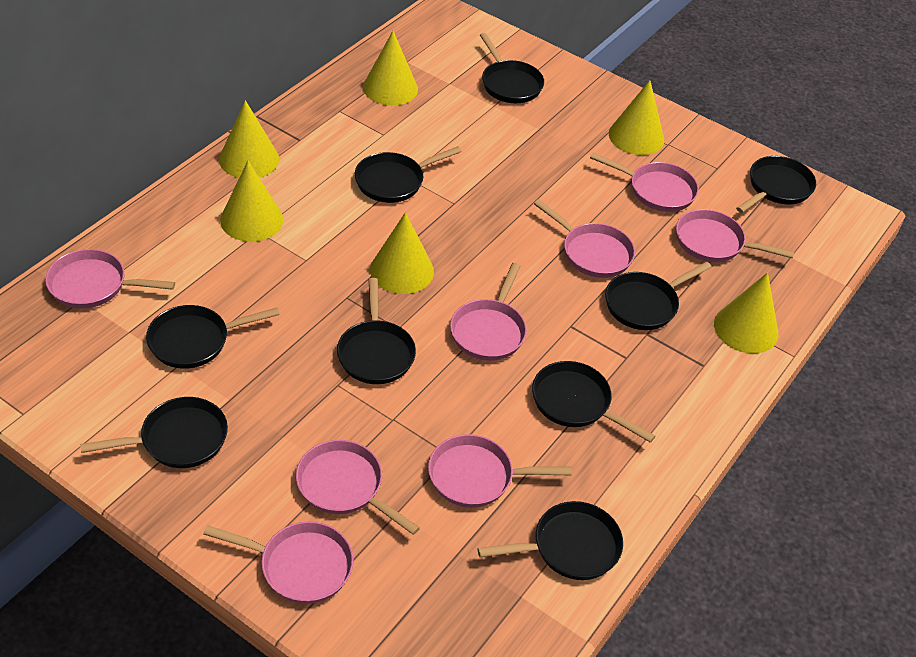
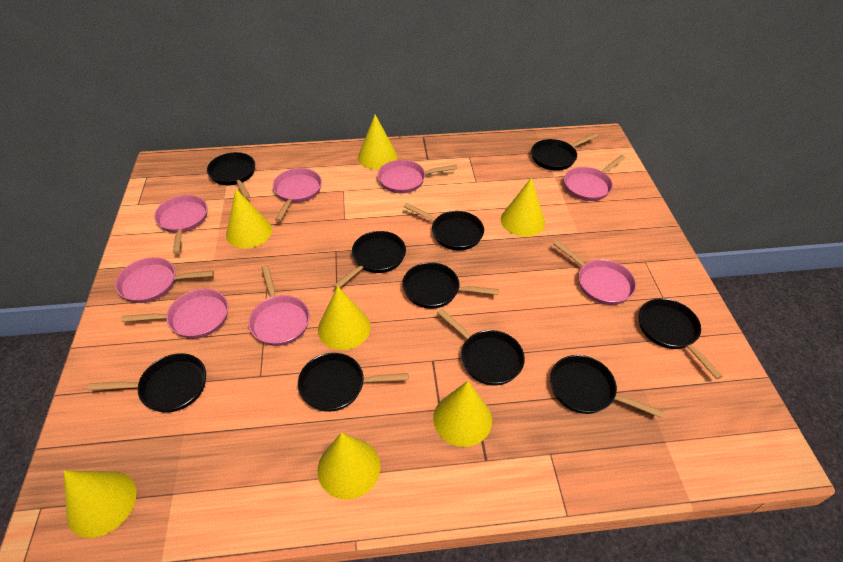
black pan: [80,397,228,468] [146,305,279,369] [337,278,416,384] [355,146,462,203] [478,501,623,580] [480,33,544,103] [532,361,655,443] [605,262,712,330] [736,156,816,213] = 9 -> [88,353,206,413] [207,152,255,199] [298,353,409,412] [333,231,406,288] [402,262,499,309] [404,203,484,251] [437,309,525,385] [531,133,598,171] [550,355,664,418] [639,298,723,379] = 10
yellow cone: [219,100,279,178] [220,161,283,242] [363,31,418,106] [370,212,434,294] [609,80,664,155] [714,272,779,354] = 6 -> [64,471,137,538] [226,189,272,248] [318,286,370,350] [318,433,381,500] [358,115,397,170] [433,381,492,447] [501,178,545,237] = 7

